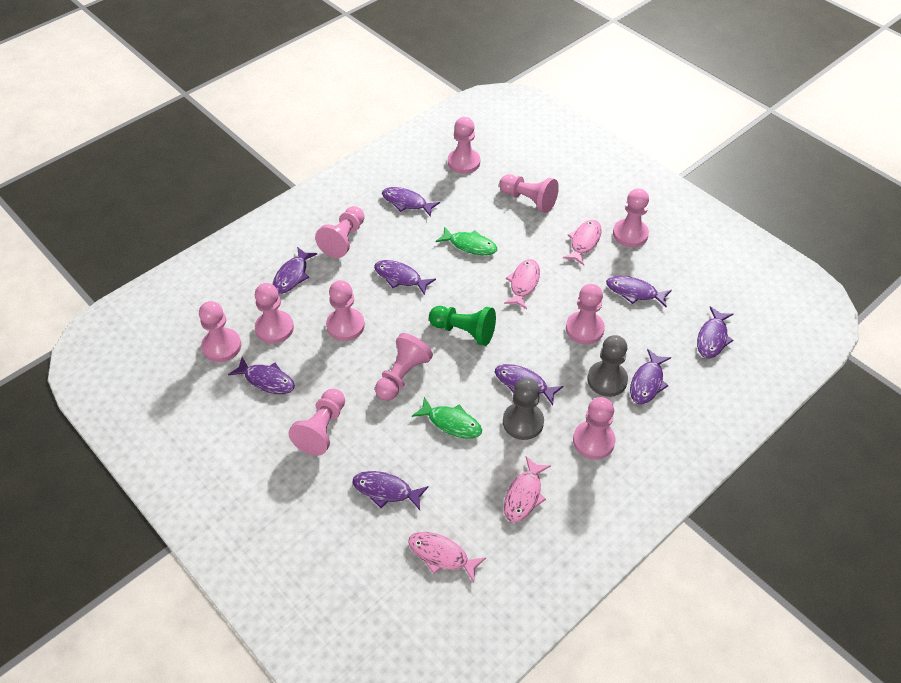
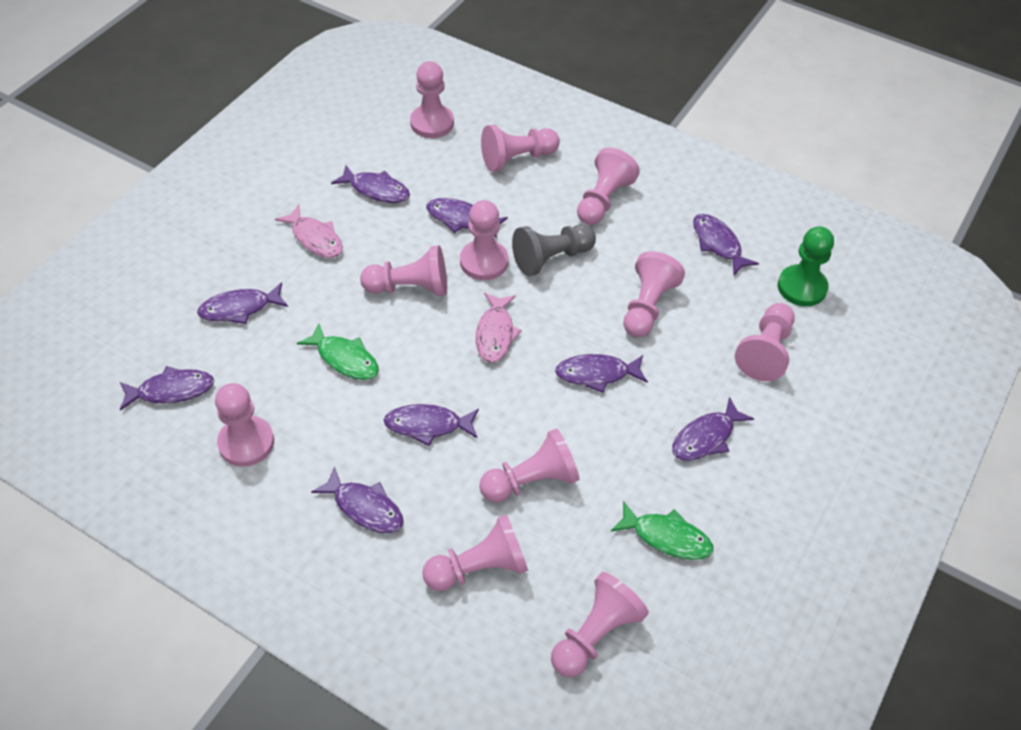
grey pawn: [503,378,544,440] [587,335,628,397] = 2 -> [512,224,596,276] = 1
pink fish: [408,532,486,582] [504,259,540,309] [504,456,551,523] [563,220,602,265] = 4 -> [275,204,343,258] [476,293,522,363] = 2

